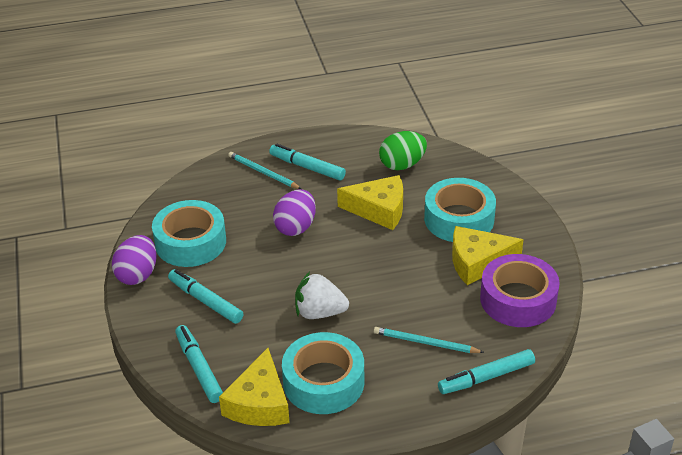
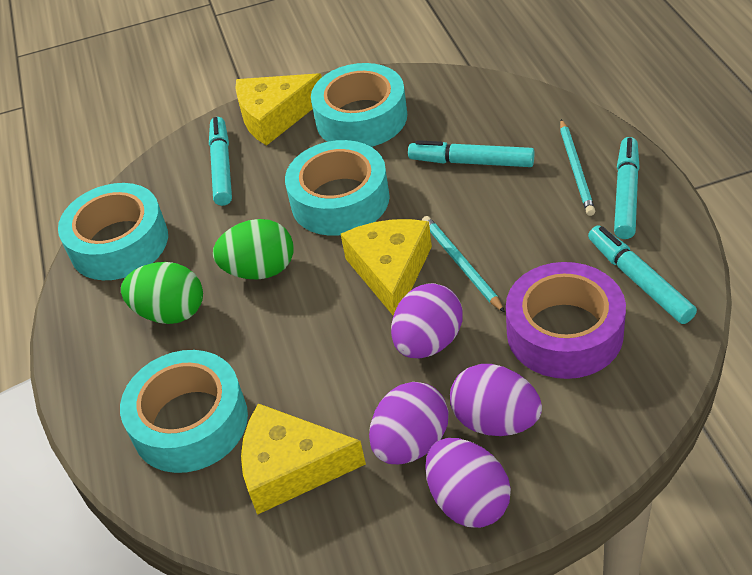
green egg: [379,131,427,170] = 1 -> [121,262,203,324] [213,219,293,280] = 2
purple egg: [112,235,157,285] [273,189,316,236] = 2 -> [369,382,449,464] [391,283,462,358] [425,438,511,528] [450,364,542,436] = 4
turquoise tape: [152,200,226,267] [282,332,364,414] [424,178,496,242] = 3 -> [58,183,168,280] [120,350,248,473] [285,140,390,236] [311,63,407,147] = 4
white strawberry: [295,272,349,319] = 1 -> none = 0

